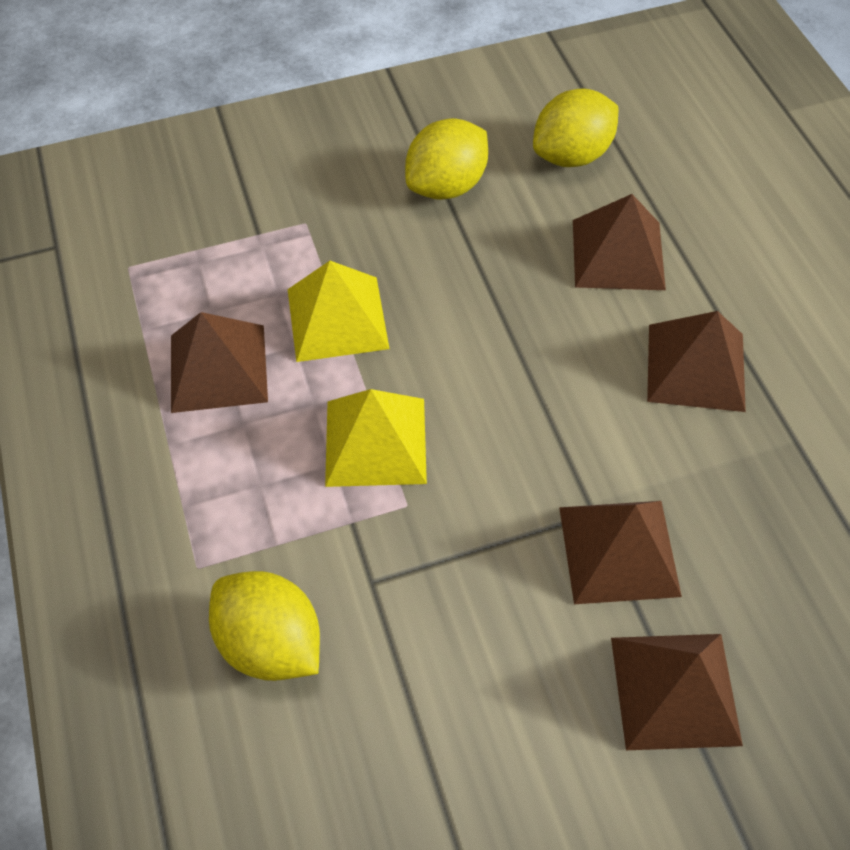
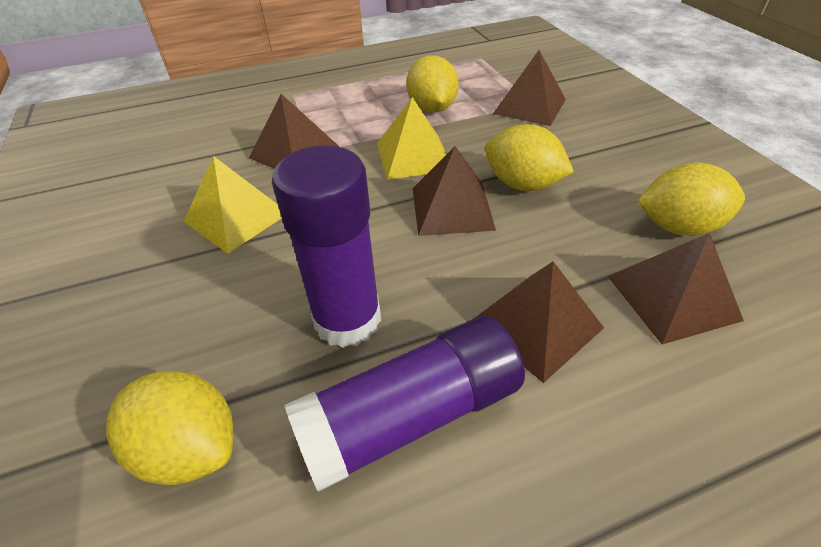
purple glue stick: none = 0 -> [272,145,381,348] [285,316,525,492] = 2
yellow lemon: [209,571,320,681] [405,118,488,200] [533,89,618,167] = 3 -> [106,371,234,485] [406,55,459,112] [485,124,574,191] [638,163,745,236] = 4

